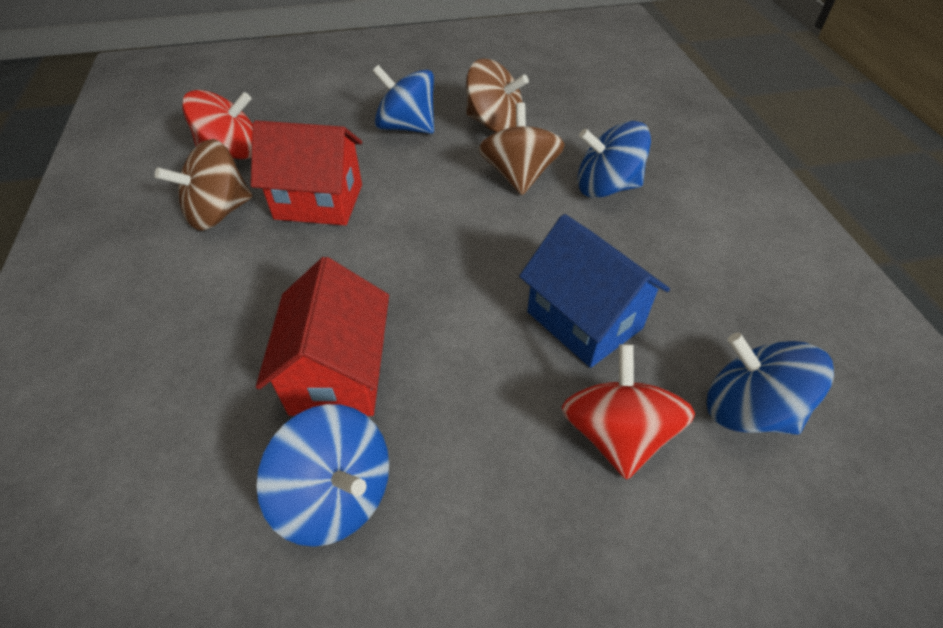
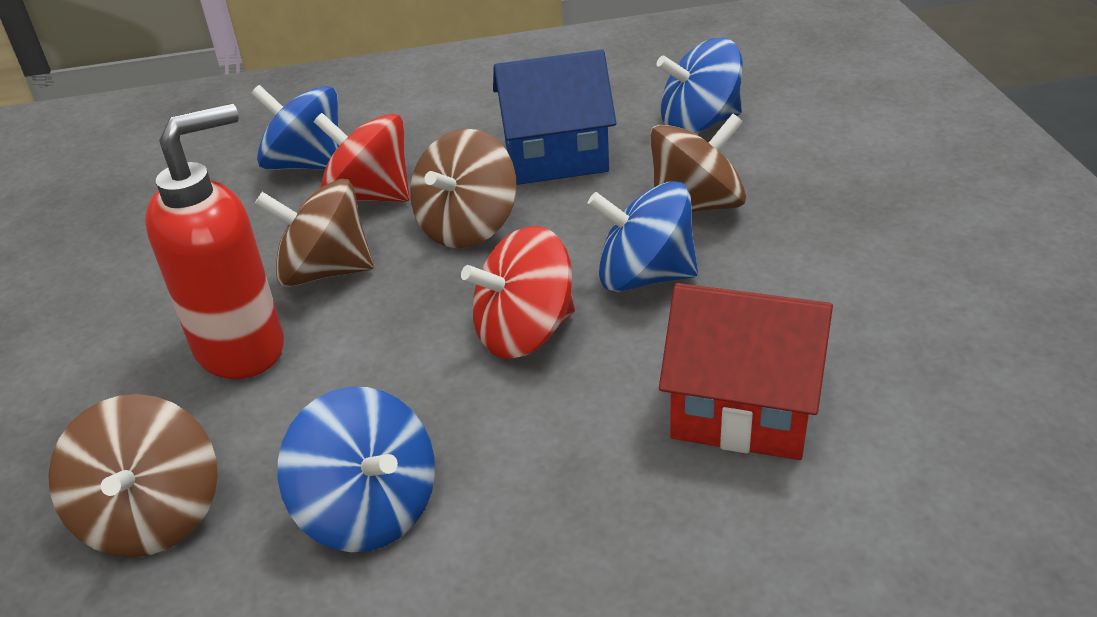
brown spinning top: [155,139,253,230] [466,59,529,133] [478,102,565,195] = 3 -> [48,394,218,557] [255,179,374,287] [410,129,517,248] [650,114,746,212] = 4
red house: [251,120,362,225] [256,257,389,416] = 2 -> [659,283,833,460] = 1
red soap dispenser: none = 0 -> [145,103,284,379] = 1

